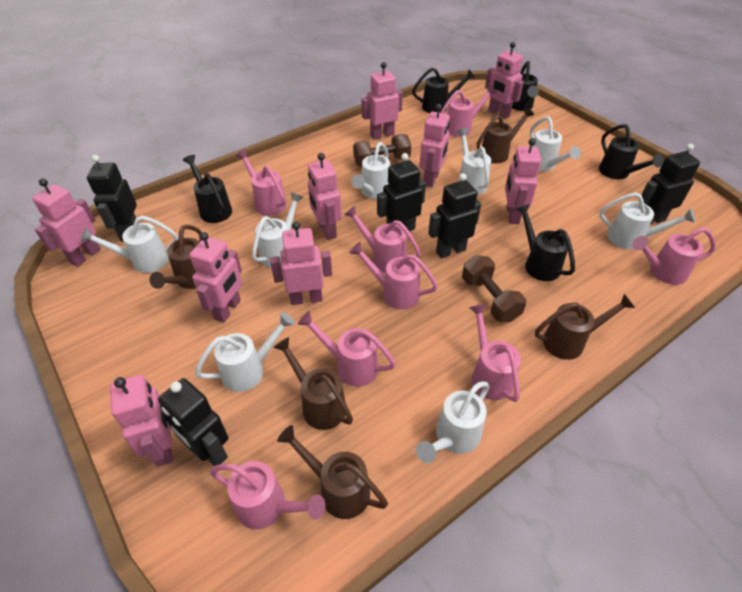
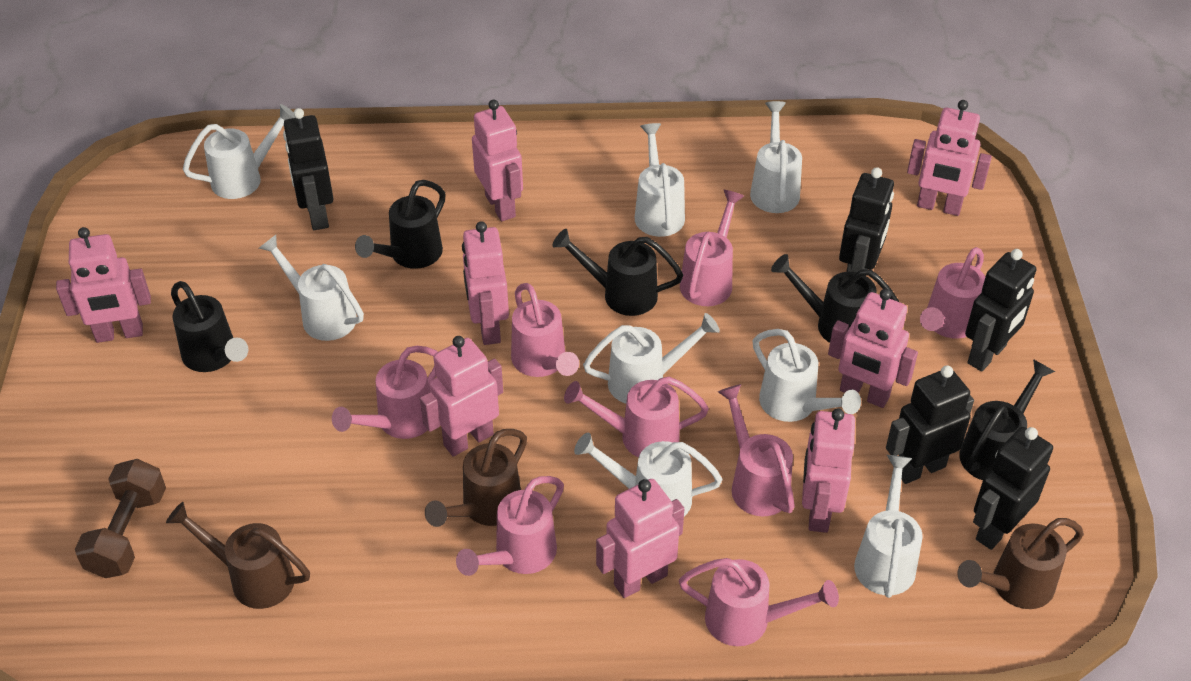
brown dumbbell: [353,134,411,167] [462,255,526,322] = 2 -> [75,459,166,578] = 1
brown watering can: [149,225,202,289] [273,337,353,430] [277,425,388,519] [477,107,534,163] [535,294,635,360] = 5 -> [166,502,310,609] [425,429,527,527] [957,518,1084,609] = 3
pink robot: [32,178,101,267] [110,375,173,466] [190,232,242,323] [270,221,332,305] [308,153,342,240] [362,62,403,140] [419,104,450,187] [485,42,524,119] [505,138,541,224] = 9 -> [56,227,151,343] [420,336,503,457] [462,221,509,345] [472,99,523,221] [596,479,684,598] [802,408,855,533] [828,289,918,408] [907,100,992,216] = 8

